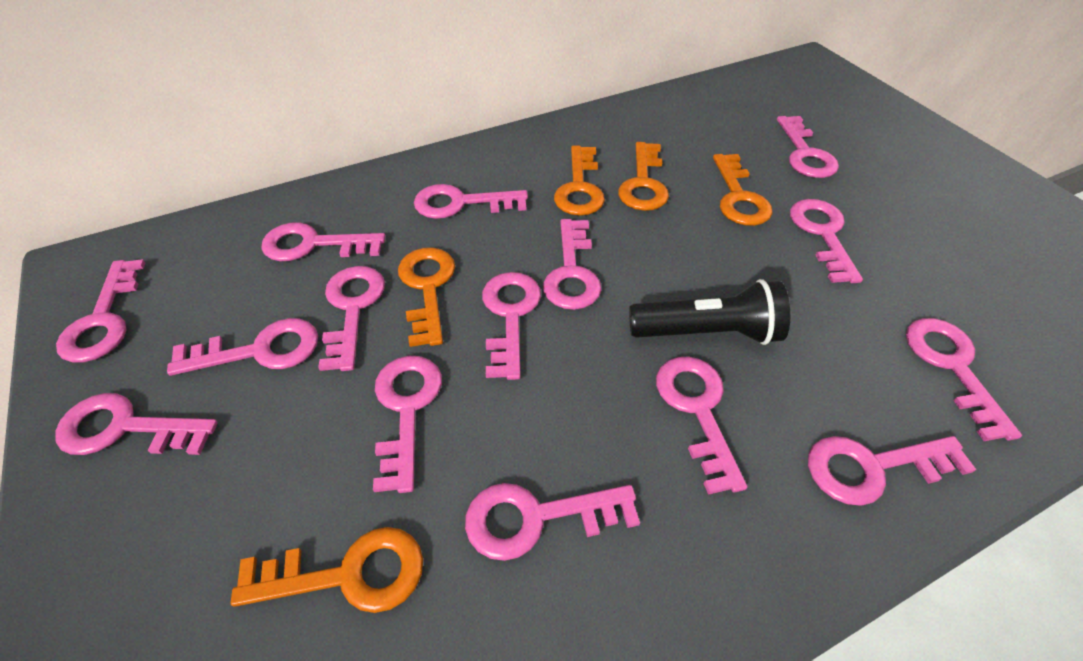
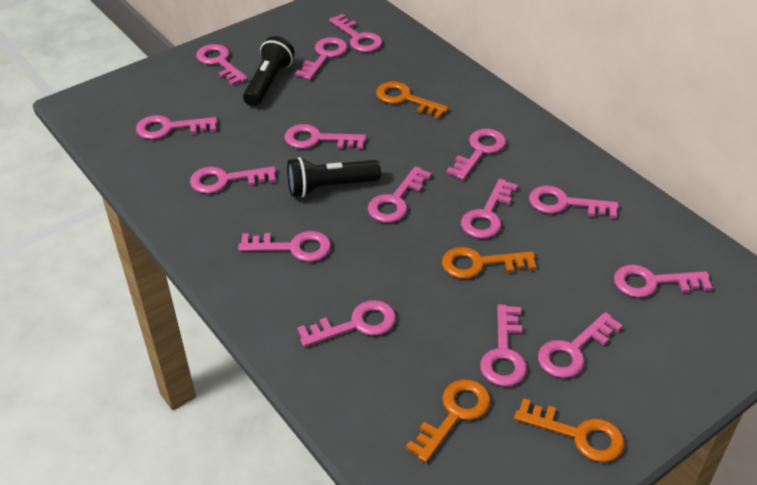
black flashlight: [629,279,790,345] = 1 -> [243,36,295,107] [287,157,381,197] = 2
orange key: [231,527,423,613] [398,247,455,347] [554,146,605,216] [618,142,669,211] [713,154,772,226] = 5 -> [376,81,449,119] [406,379,491,463] [442,247,536,279] [514,398,625,462] = 4

